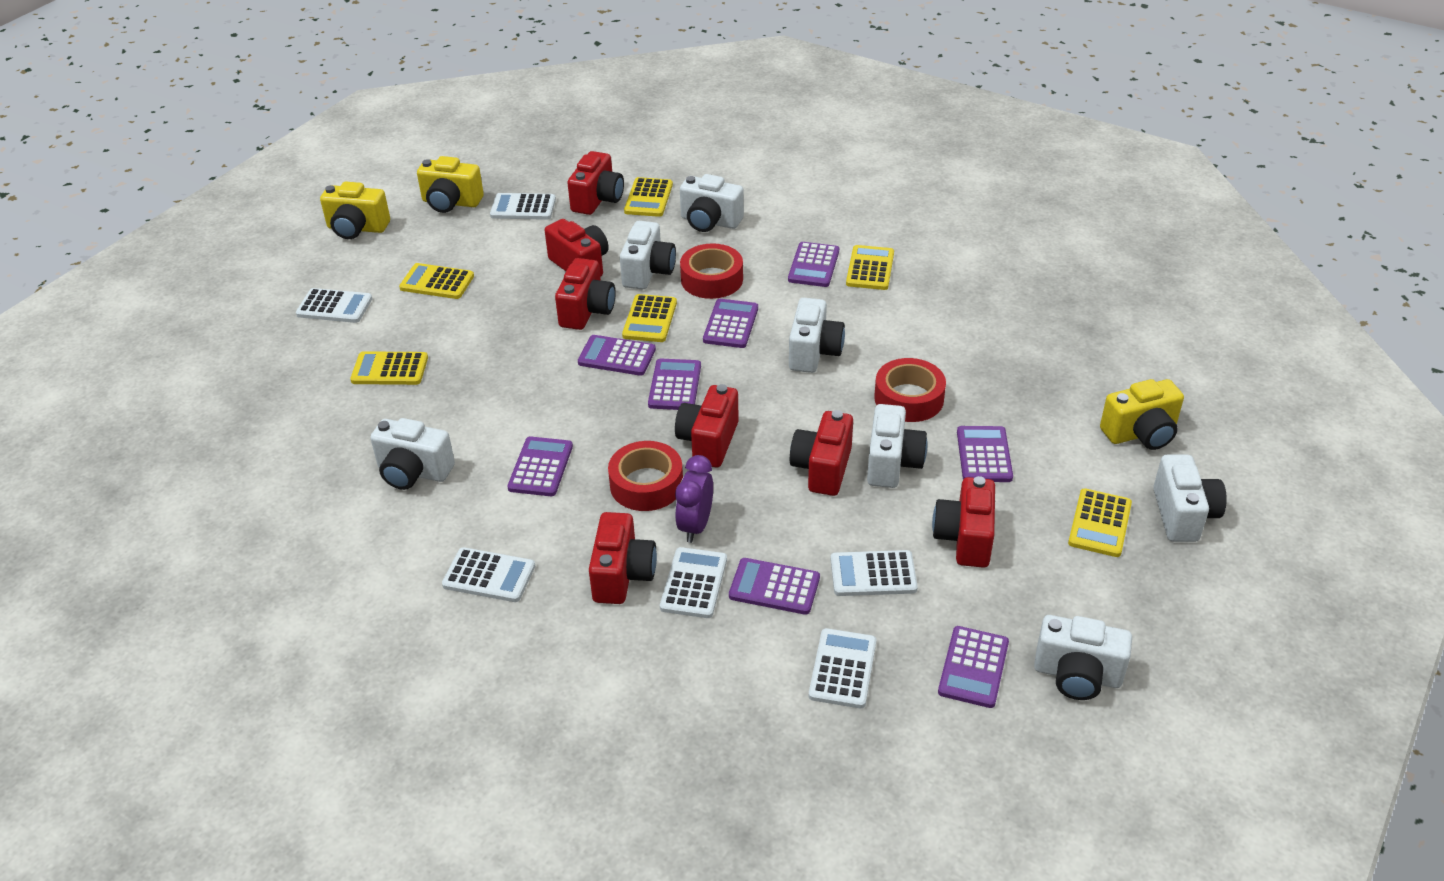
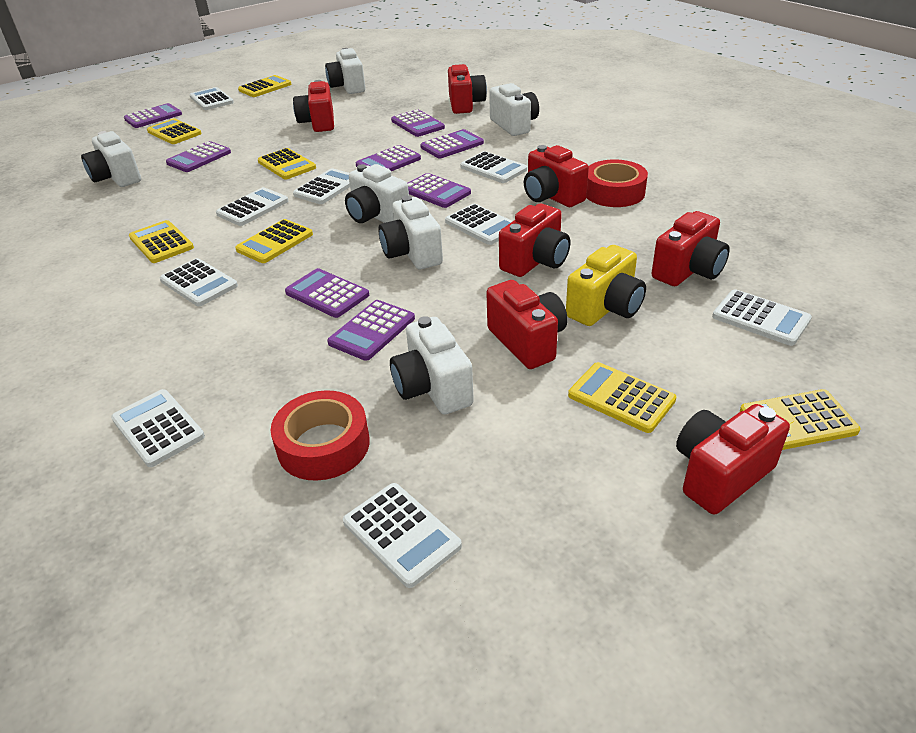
purple clock: [675,455,713,543] = 1 -> none = 0
red tape: [608,441,683,511] [680,243,743,299] [874,358,946,422] = 3 -> [271,390,370,481] [586,159,648,207] = 2
white calculator: [296,288,373,323] [442,547,535,602] [490,193,556,220] [660,547,727,618] [809,628,876,708] [830,550,918,596] = 6 -> [111,389,205,467] [160,258,238,306] [189,87,234,110] [216,187,288,226] [293,168,350,204] [343,483,462,588] [445,204,513,245] [460,151,527,183] [712,289,812,346] = 9
white camera: [370,418,455,490] [620,221,676,290] [680,174,744,232] [789,298,845,373] [867,404,928,488] [1034,615,1132,700] [1153,455,1227,542] = 7 -> [81,131,141,187] [325,48,365,94] [345,164,409,223] [378,196,443,269] [390,316,474,414] [489,83,539,136] = 6
yellow calculator: [350,351,428,385] [399,263,474,299] [622,294,677,342] [624,177,673,217] [846,245,894,290] [1068,488,1132,557] = 6 -> [129,220,194,263] [147,118,202,144] [235,219,313,263] [238,75,292,97] [258,148,316,179] [568,362,676,433] [740,389,860,450] = 7
yellow camera: [320,182,390,239] [417,156,484,213] [1100,379,1184,450] = 3 -> [566,245,646,326] = 1

